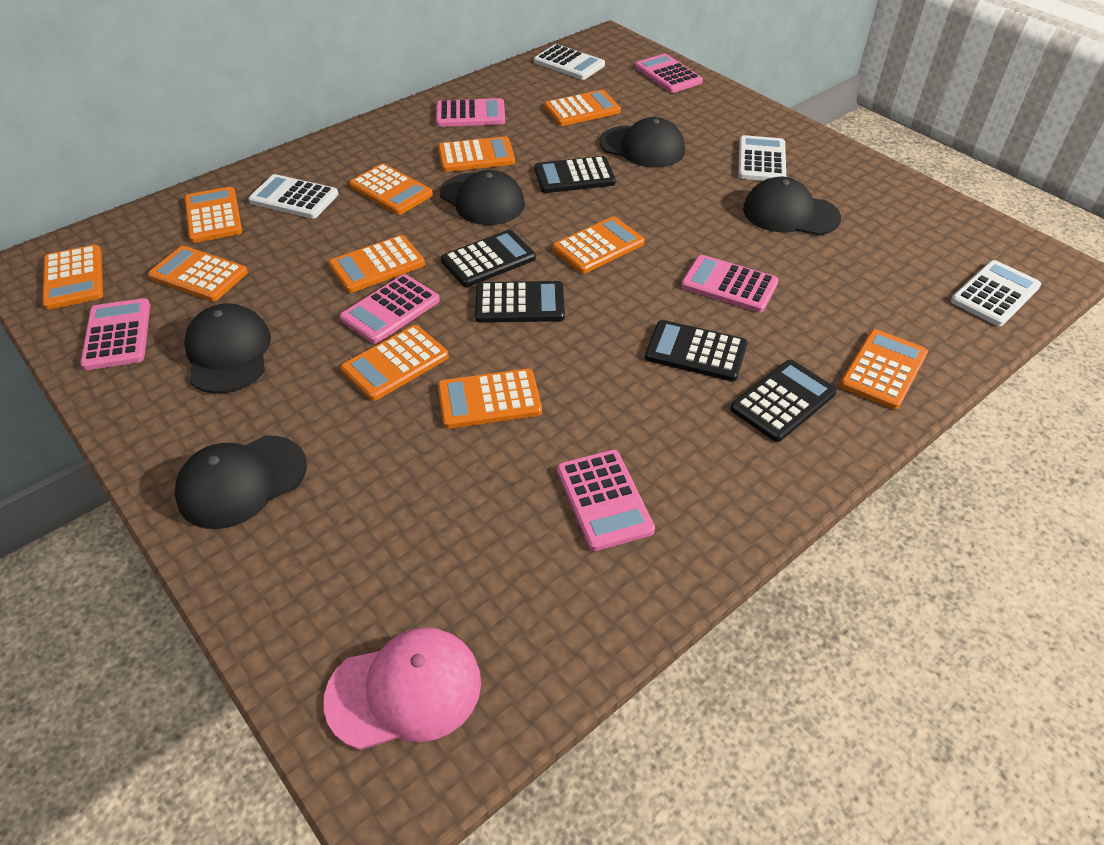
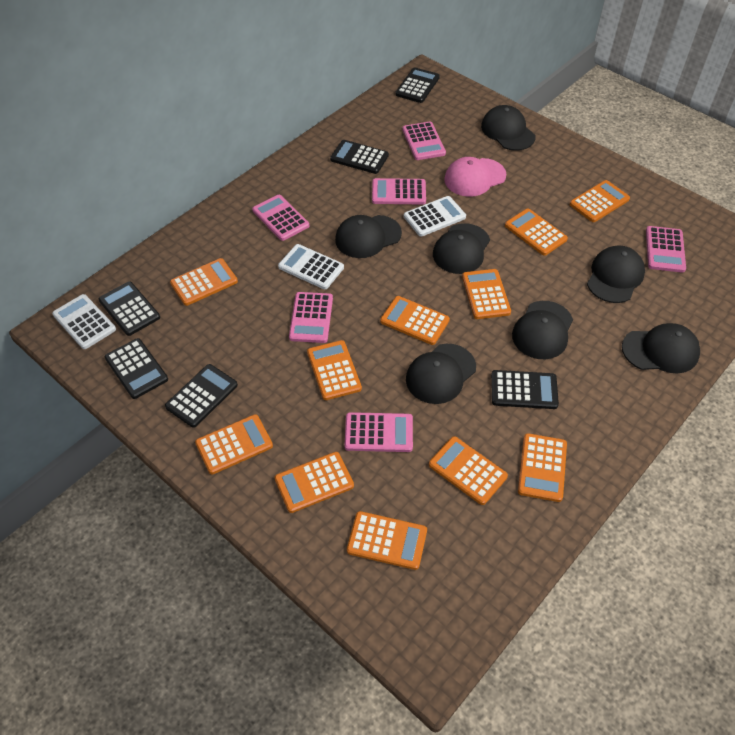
black calculator: [441,230,536,287] [475,281,565,323] [535,156,616,193] [645,320,748,381] [731,360,837,442] = 5 -> [99,281,160,336] [105,338,168,399] [165,364,238,428] [330,140,389,174] [395,68,440,103] [491,370,559,409] = 6
black cap: [175,436,307,529] [184,303,271,394] [440,170,525,225] [600,117,685,168] [743,177,841,235] = 5 -> [335,215,402,258] [406,344,476,404] [433,223,490,274] [481,105,536,151] [512,301,573,359] [587,245,645,303] [622,323,700,373] = 7
white calculator: [248,174,338,219] [534,44,605,80] [738,135,786,181] [951,260,1041,326] = 4 -> [52,294,116,349] [278,244,344,289] [404,196,466,237] = 3

